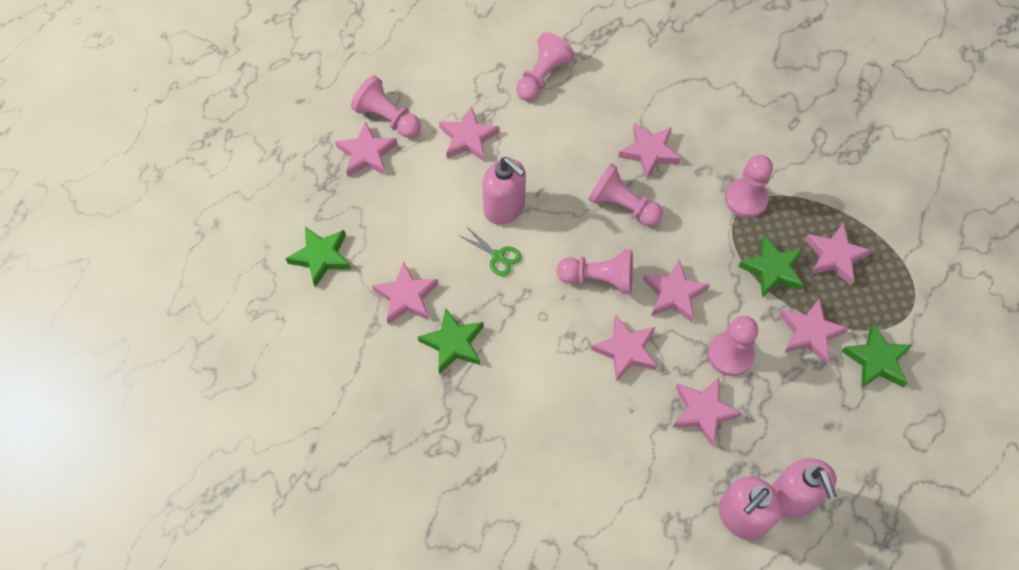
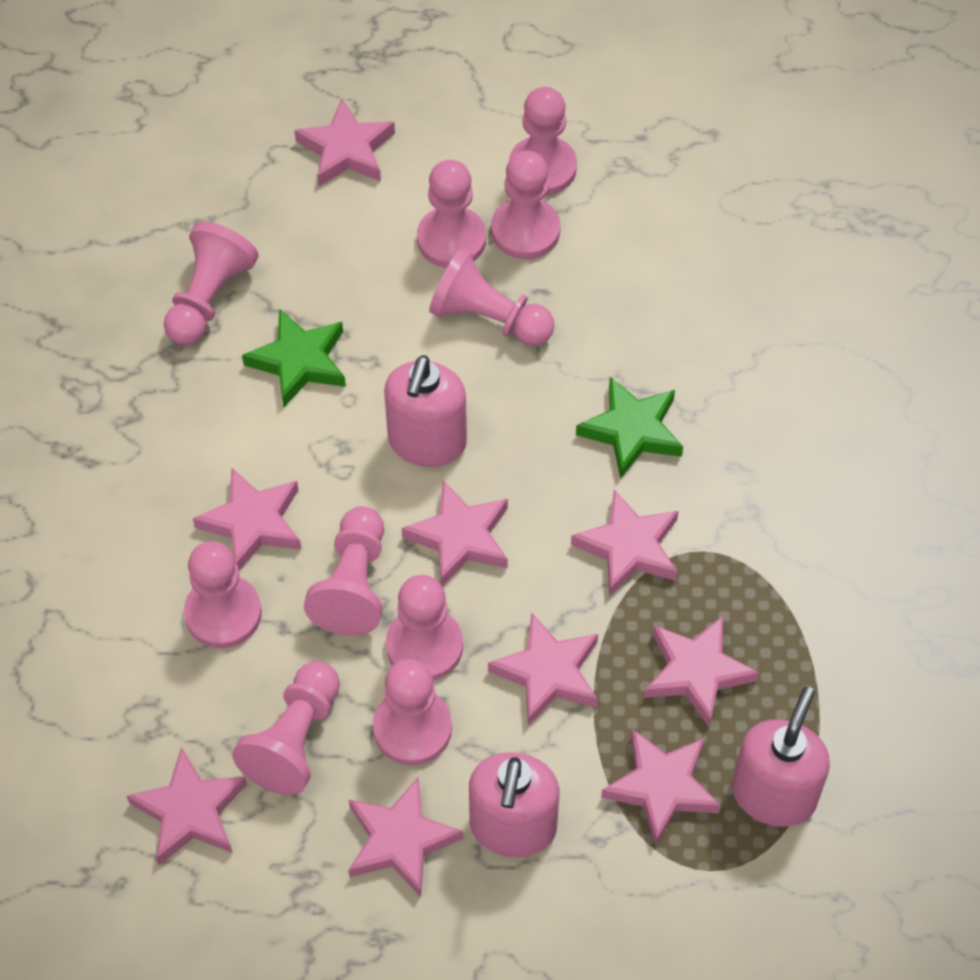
green scissors: [459,226,522,276] = 1 -> none = 0
green star: [285,227,351,287] [418,308,484,374] [738,235,804,298] [841,324,912,388] = 4 -> [242,309,346,407] [576,377,683,478] = 2
pink pawn: [351,75,421,138] [516,32,575,101] [557,249,633,294] [588,163,663,226] [708,316,758,376] [725,155,773,218] = 6 -> [164,222,259,345] [184,541,262,648] [232,661,340,795] [304,506,384,635] [373,659,452,765] [386,575,463,681] [417,160,486,268] [429,248,554,346] [491,151,561,259] [509,87,577,195] = 10

